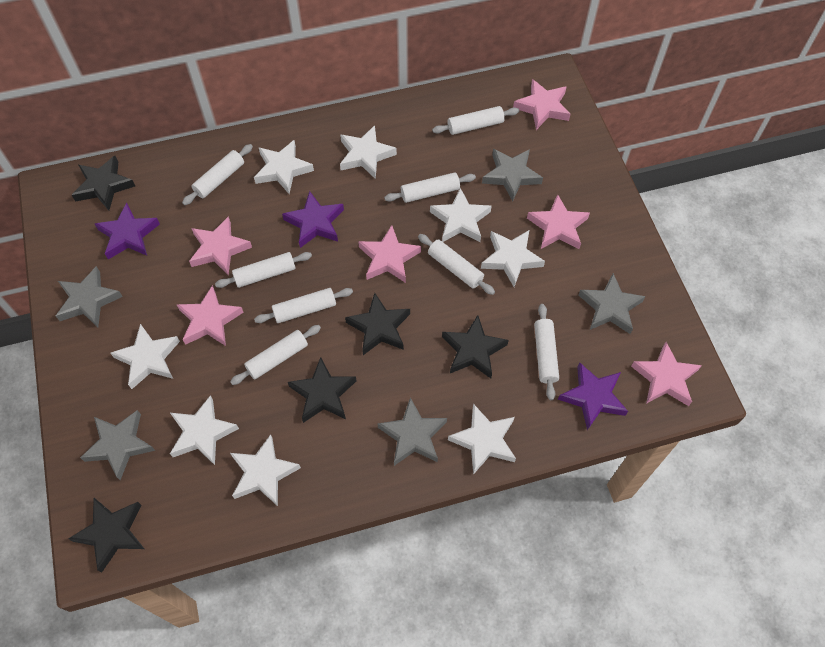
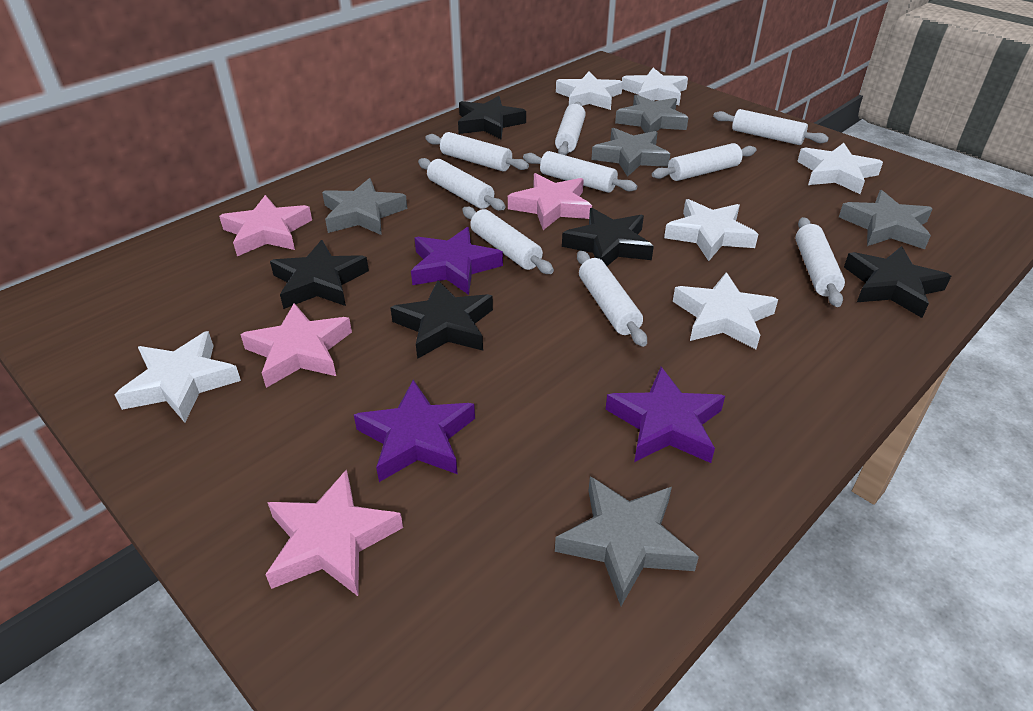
pink star: [176,285,244,346] [189,216,252,275] [358,225,421,283] [513,79,570,130] [527,194,590,249] [631,342,702,406] = 6 -> [219,195,312,256] [240,303,352,388] [265,469,403,596] [508,173,592,230] = 4
white rolling pin: [182,144,253,205] [215,252,312,288] [230,325,321,385] [254,288,353,323] [384,172,476,203] [418,234,495,295] [432,106,519,135] [534,304,559,400] = 8 -> [418,158,506,211] [425,132,529,171] [462,207,554,274] [523,151,637,193] [555,102,586,155] [577,251,647,347] [652,143,756,181] [713,109,829,145] [795,217,845,307] = 9
white star: [111,324,180,389] [170,395,239,465] [230,434,301,506] [254,140,314,194] [340,125,397,179] [430,188,491,242] [448,404,516,474] [481,230,545,287] = 8 -> [115,331,241,422] [556,71,623,110] [622,68,688,105] [664,199,758,261] [673,272,778,349] [797,143,883,194] = 6

